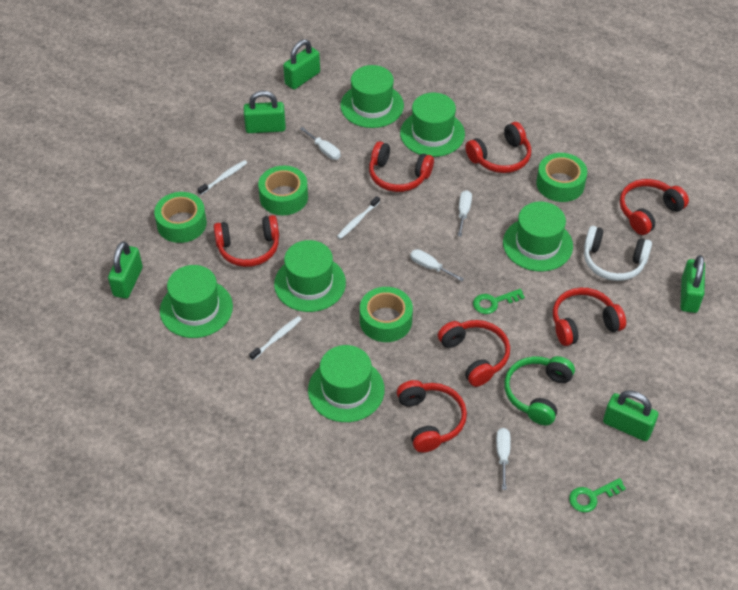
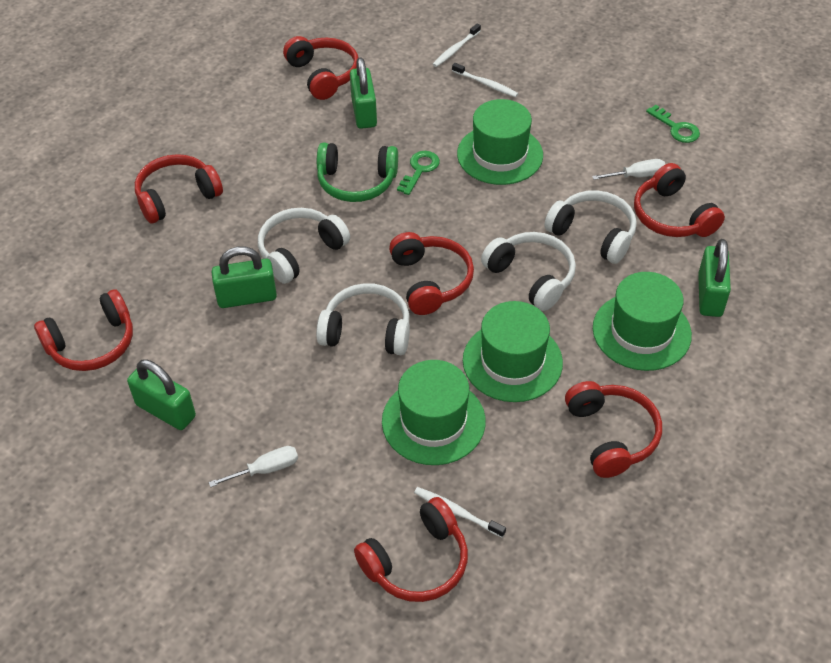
green hat: [160,265,233,338] [274,240,346,312] [308,345,385,422] [340,65,404,128] [400,93,465,157] [503,202,573,272] = 6 -> [382,360,486,465] [457,99,543,185] [463,301,563,402] [593,272,692,371] = 4
green padlock: [108,241,143,299] [244,91,286,133] [283,39,320,89] [603,390,658,441] [681,255,705,313] = 5 -> [127,360,196,430] [212,246,277,308] [350,58,377,129] [698,239,731,317] = 4
green tape: [154,192,207,243] [258,166,308,215] [360,287,413,342] [536,153,587,202] = 4 -> none = 0
white headphones: [584,226,652,281] = 1 -> [258,208,350,284] [316,283,410,355] [481,232,576,311] [544,190,637,264] = 4
white screwdriver: [300,127,341,160] [410,249,464,281] [458,190,472,237] [496,428,511,490] = 4 -> [209,446,298,487] [592,159,665,180] = 2

